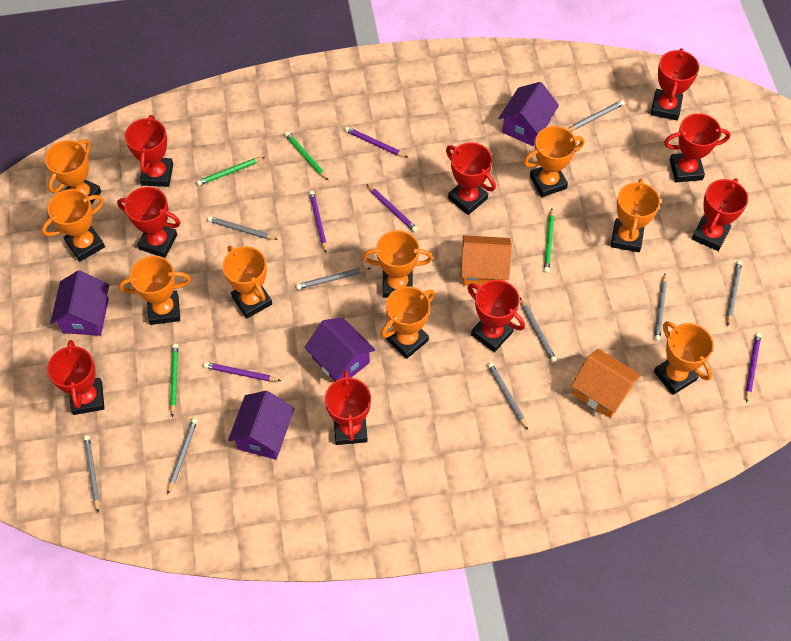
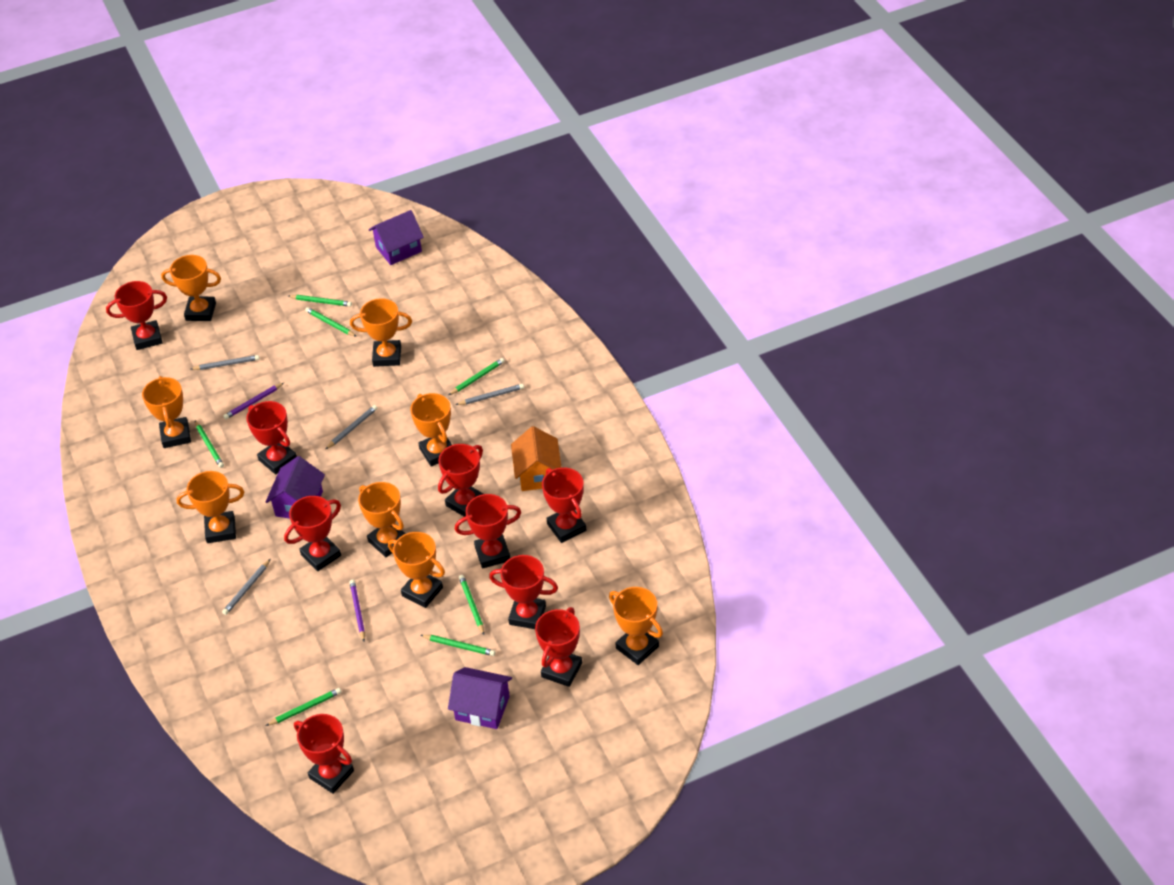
green pencil: [170,344,178,417] [197,157,265,186] [285,132,329,181] [544,209,554,273] = 4 -> [195,421,224,468] [266,688,341,726] [288,295,352,307] [305,307,357,337] [421,635,495,656] [449,358,505,395] [459,575,484,635] = 7
grey pencil: [84,435,99,512] [168,418,198,494] [208,216,278,240] [296,268,370,290] [488,362,528,430] [520,298,557,363] [568,100,625,131] [654,274,667,341] [726,261,742,326] = 9 -> [191,355,260,370] [222,559,271,615] [326,405,378,449] [456,384,524,405] = 4
orange house: [461,235,512,286] [571,349,641,418] = 2 -> [511,426,562,491] = 1
orange trophy: [41,189,105,262] [45,139,101,205] [119,256,191,325] [223,246,272,318] [362,230,433,298] [381,286,435,359] [523,126,584,197] [611,179,660,252] [654,321,714,395] = 9 -> [142,376,191,448] [161,255,221,321] [177,471,244,543] [350,298,412,367] [358,482,405,557] [388,532,445,608] [410,393,452,466] [609,587,663,665] = 8
purple house: [50,270,109,336] [228,391,295,460] [305,317,375,381] [499,82,559,146] = 4 -> [266,456,325,519] [369,210,424,265] [448,667,512,729] = 3
purple pencil: [204,362,281,382] [309,191,327,253] [345,127,408,158] [366,184,418,232] [745,333,761,403] = 5 -> [223,383,284,419] [349,580,365,642] = 2

